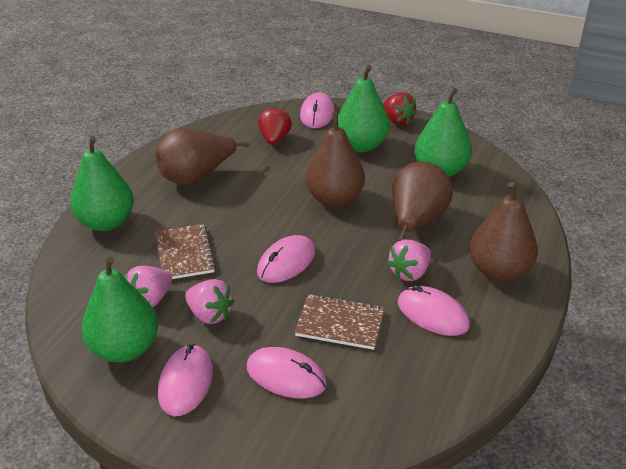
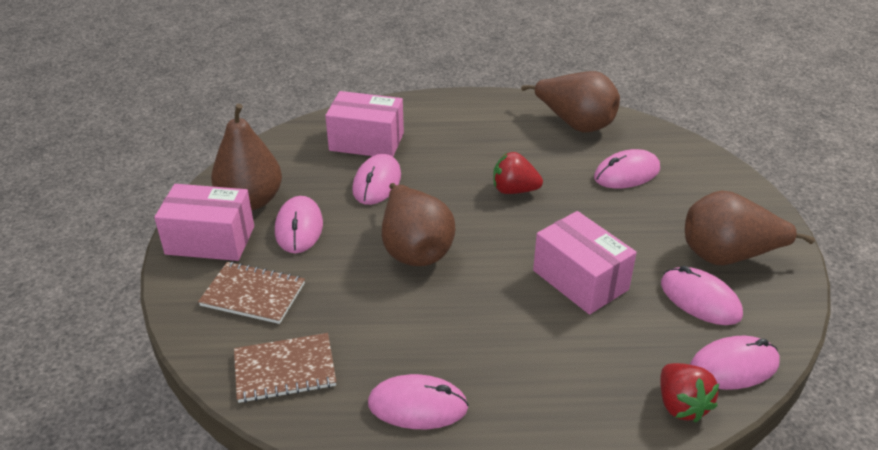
green pear: [70,136,134,231] [82,257,158,362] [338,65,389,152] [415,88,472,177] = 4 -> none = 0
pink box: none = 0 -> [154,184,254,261] [325,91,404,156] [533,211,637,315] = 3
pink mouse: [158,344,213,416] [246,347,327,398] [257,235,315,283] [300,92,335,128] [398,285,470,336] = 5 -> [275,196,323,253] [352,154,401,205] [368,374,469,429] [594,149,660,189] [661,266,743,325] [690,336,780,390] = 6
pink strawberry: [124,266,172,307] [185,279,235,324] [387,240,431,281] = 3 -> none = 0

